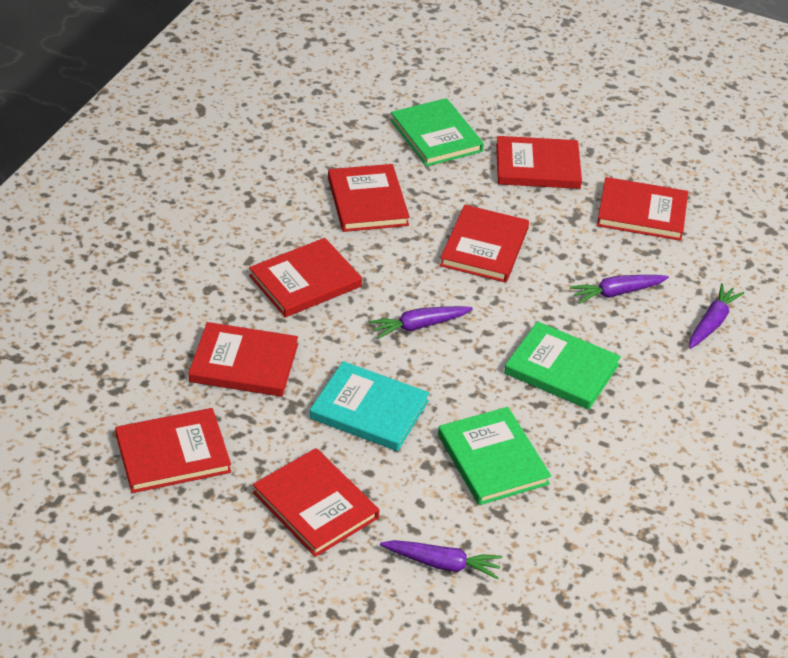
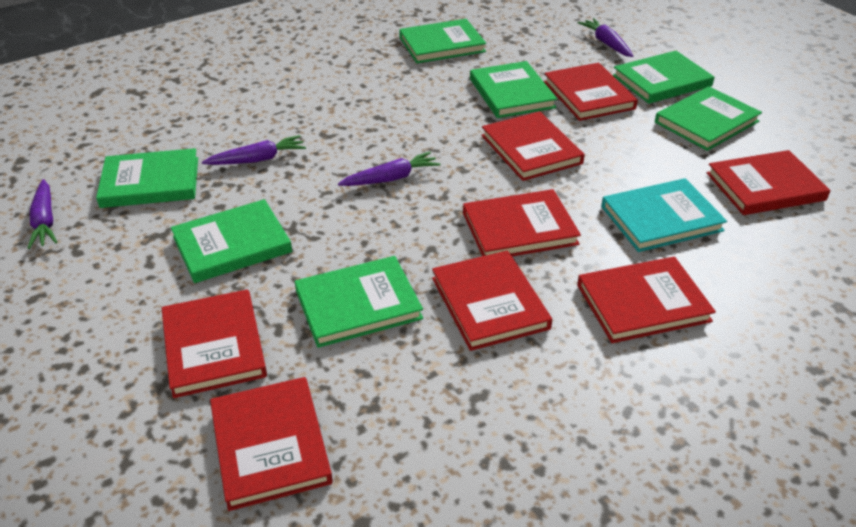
green book: [391,98,484,167] [438,407,551,505] [504,321,621,410] = 3 -> [96,148,198,208] [171,199,292,283] [295,256,423,348] [399,19,486,63] [470,61,557,118] [613,51,714,104] [655,86,762,151] = 7

